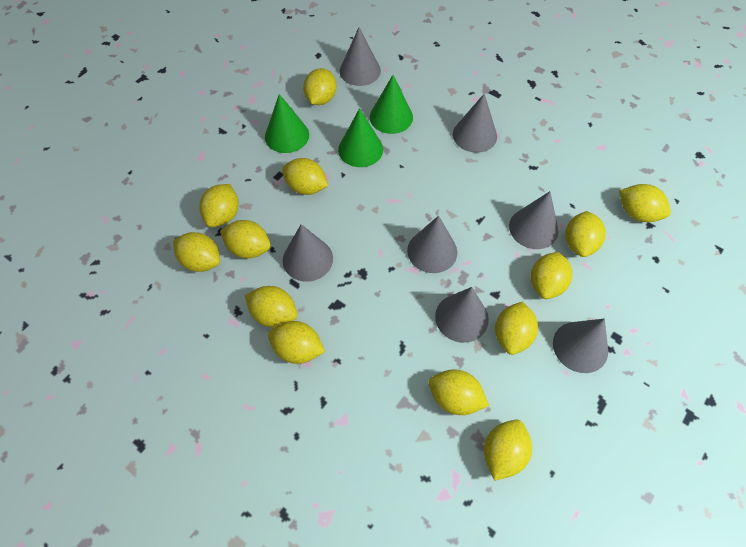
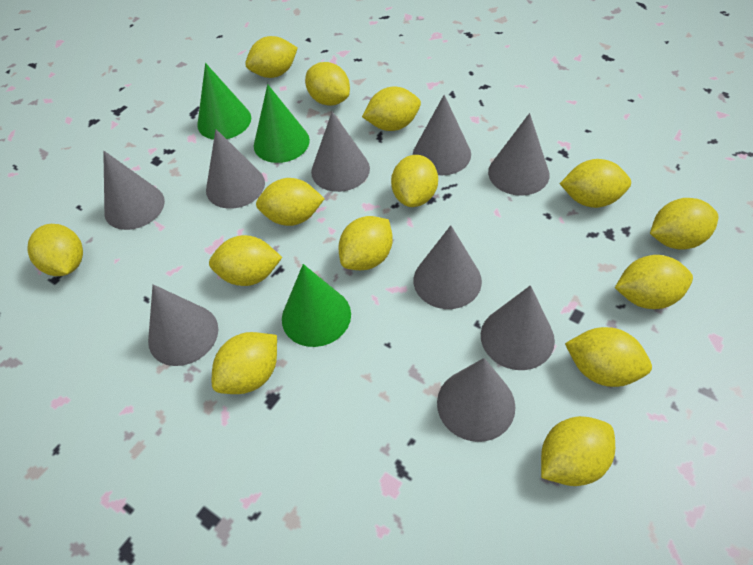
grey cone: [283,224,333,282] [339,27,381,86] [407,216,457,273] [435,287,489,343] [453,93,497,153] [509,191,558,249] [553,318,608,373] = 7 -> [103,151,165,230] [148,284,218,366] [206,129,265,209] [311,111,370,192] [413,95,471,175] [414,225,482,309] [437,358,516,442] [481,285,555,370] [488,113,550,196] = 9
yellow lemon: [173,232,220,272] [199,184,238,227] [220,220,271,258] [245,286,297,328] [268,321,325,364] [282,158,328,195] [303,68,336,105] [429,369,489,415] [484,420,532,481] [495,301,538,355] [531,252,572,299] [565,211,606,257] [619,184,671,222] = 13 -> [27,224,83,276] [209,235,282,286] [212,332,277,394] [245,36,298,78] [256,178,325,226] [305,62,350,106] [338,216,393,270] [362,87,421,131] [391,155,438,207] [541,416,615,486] [560,159,631,208] [565,327,652,387] [615,255,693,309] [650,198,718,250] = 14

